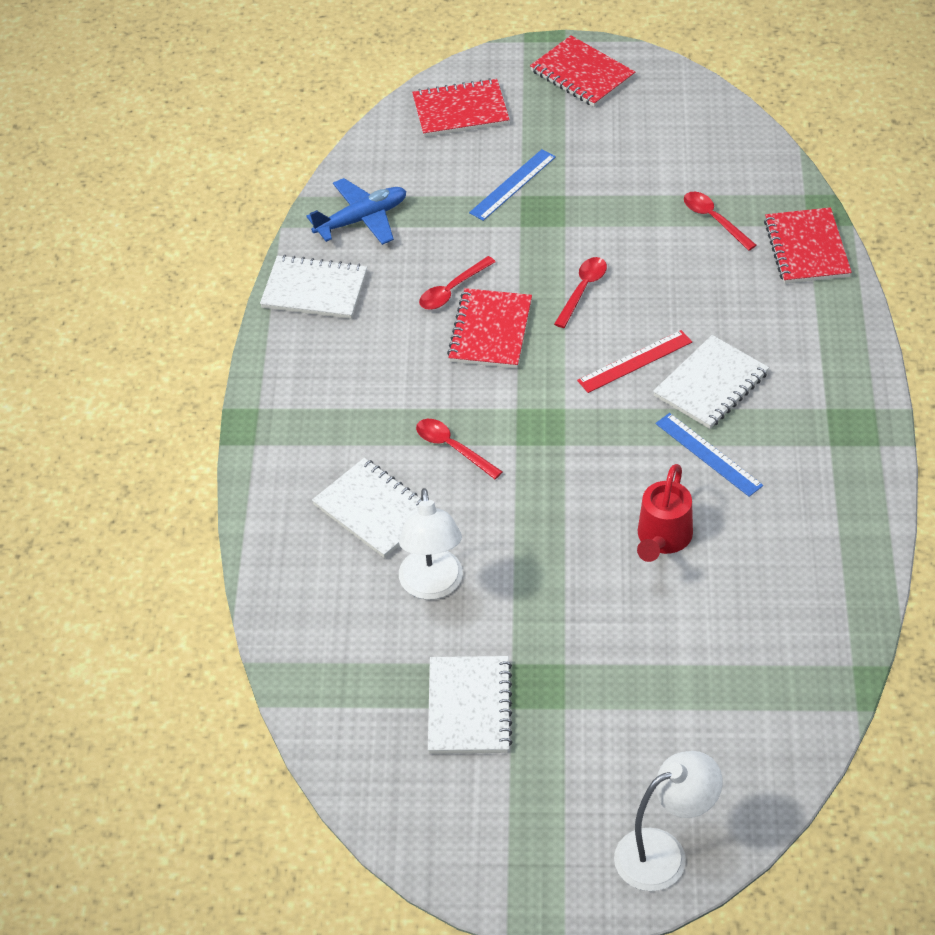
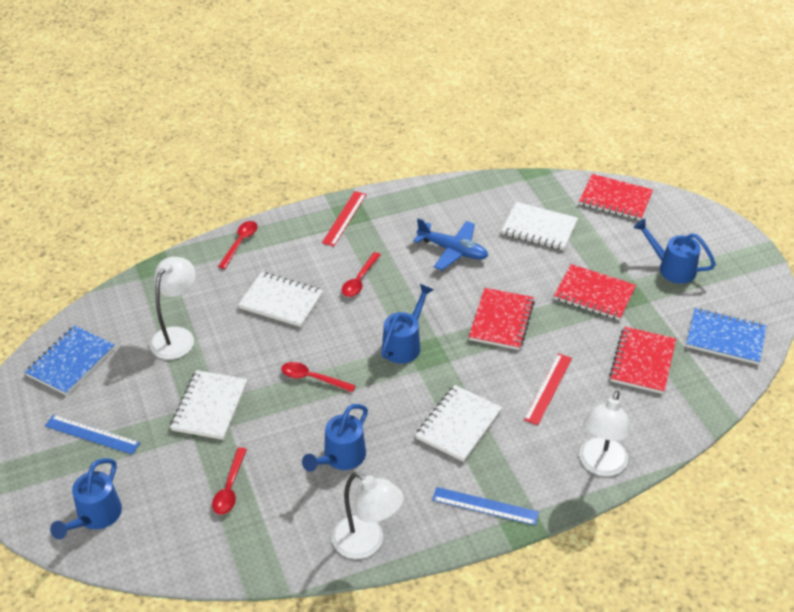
blue notebook: none = 0 -> [25,325,115,396] [686,308,767,365] = 2
blue watering can: none = 0 -> [50,458,122,539] [302,404,368,472] [381,284,434,363] [634,219,716,284] = 4
red ruler: [577,330,692,393] = 1 -> [322,191,366,246] [524,353,572,425] = 2
red watering can: [637,464,693,562] = 1 -> none = 0
white lamp: [399,488,463,600] [614,751,723,891] = 2 -> [149,257,196,359] [332,472,404,559] [579,391,631,476] = 3

